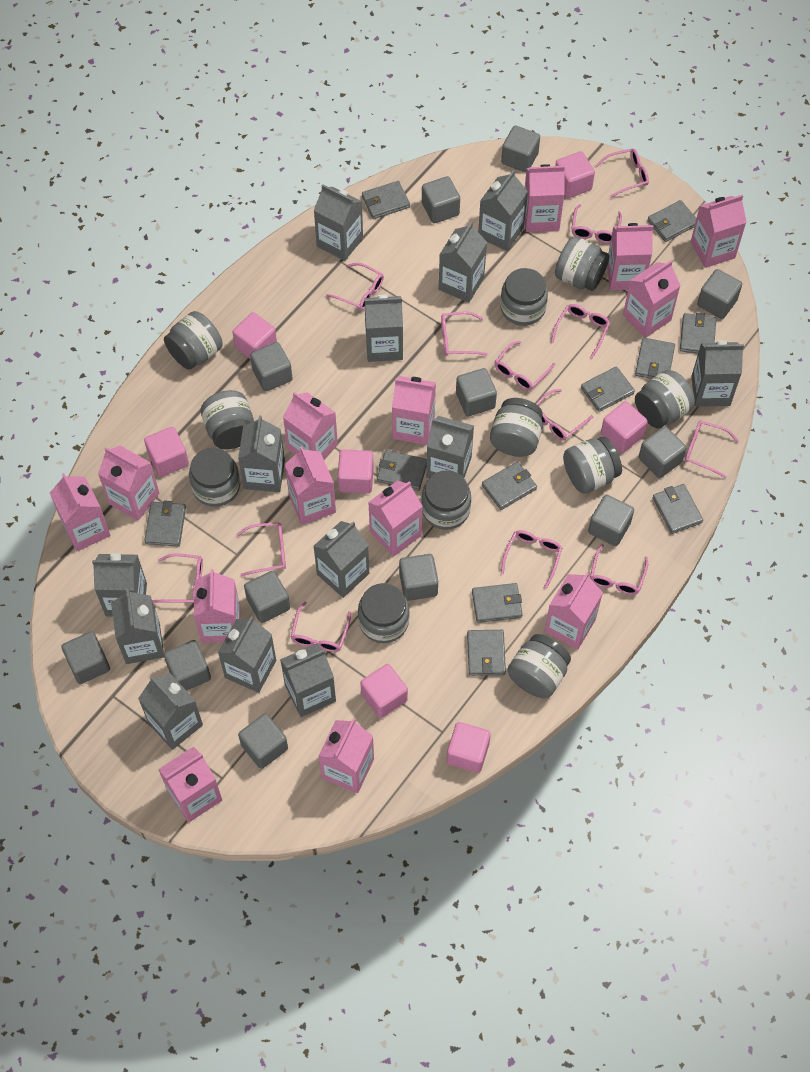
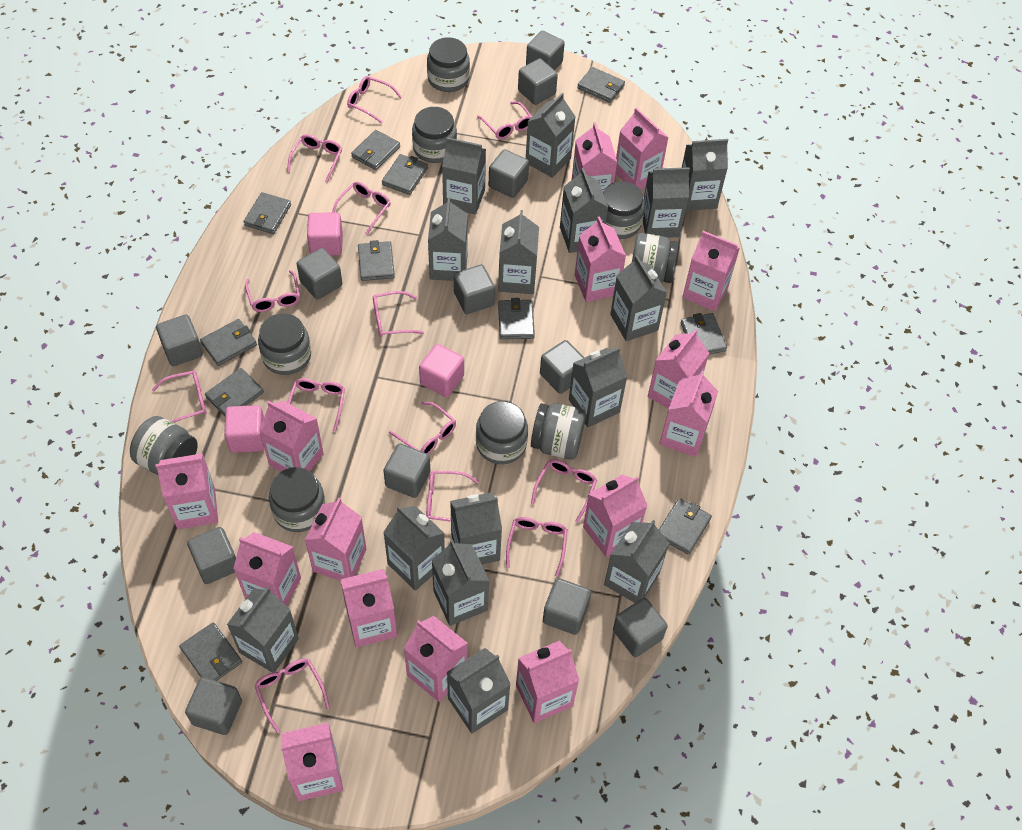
grey carton: [92,553,147,617] [111,589,164,664] [138,673,203,750] [218,616,276,693] [238,415,285,492] [280,643,336,717] [314,184,363,261] [314,521,369,598] [364,295,403,362] [426,416,474,478] [439,222,487,303] [478,170,528,251] [691,340,744,407] = 13 -> [227,587,299,672] [383,506,445,591] [428,197,468,281] [432,540,489,626] [442,137,486,214] [447,648,511,734] [450,492,502,564] [498,210,539,294] [526,93,575,178] [560,168,608,253] [569,347,628,427] [604,520,669,603] [610,255,667,341] [643,167,690,238] [682,139,728,211] = 15
grey jar: [164,311,223,370] [189,448,240,507] [201,390,254,450] [358,583,409,643] [421,470,471,530] [490,398,543,457] [500,268,548,326] [508,634,571,698] [555,236,609,291] [563,437,622,494] [635,370,695,428] = 11 -> [130,416,198,475] [258,313,311,375] [269,467,326,532] [412,107,457,163] [427,37,470,92] [476,401,528,464] [531,403,586,460] [603,181,645,239] [632,233,679,283] = 9
pink carton: [50,473,111,551] [98,445,159,521] [158,746,222,822] [194,569,240,643] [283,392,338,459] [285,446,336,525] [319,719,374,793] [368,480,423,557] [392,376,436,445] [525,164,565,232] [545,573,603,649] [607,223,653,290] [623,260,680,338] [691,195,747,268] = 14 -> [156,453,218,529] [233,532,301,606] [259,401,324,472] [281,723,343,801] [305,498,366,581] [340,569,397,647] [404,616,468,702] [516,641,579,723] [572,122,617,192] [575,216,626,302] [583,474,647,557] [615,108,669,190] [648,329,709,409] [660,371,718,457] [683,231,740,311] = 15
pink cube: [144,427,189,477] [233,312,277,359] [338,450,374,494] [360,664,408,718] [447,722,491,773] [555,151,595,198] [601,401,648,453] = 7 -> [224,405,265,453] [307,212,343,256] [419,344,464,397] = 3

